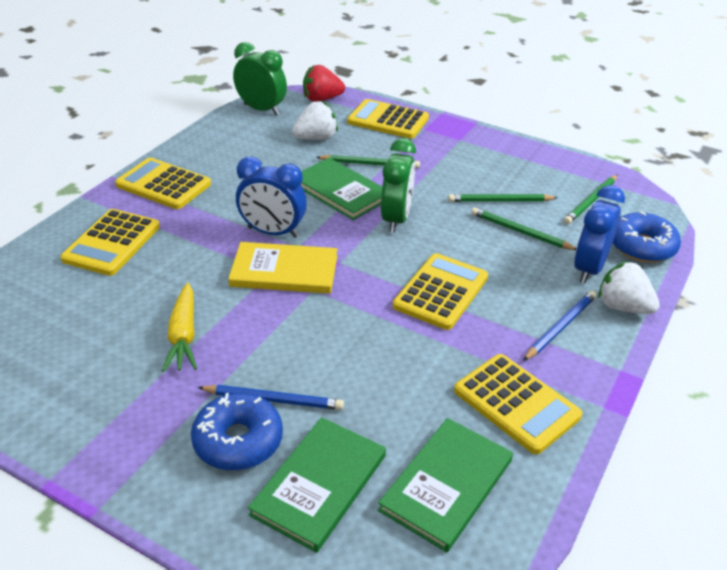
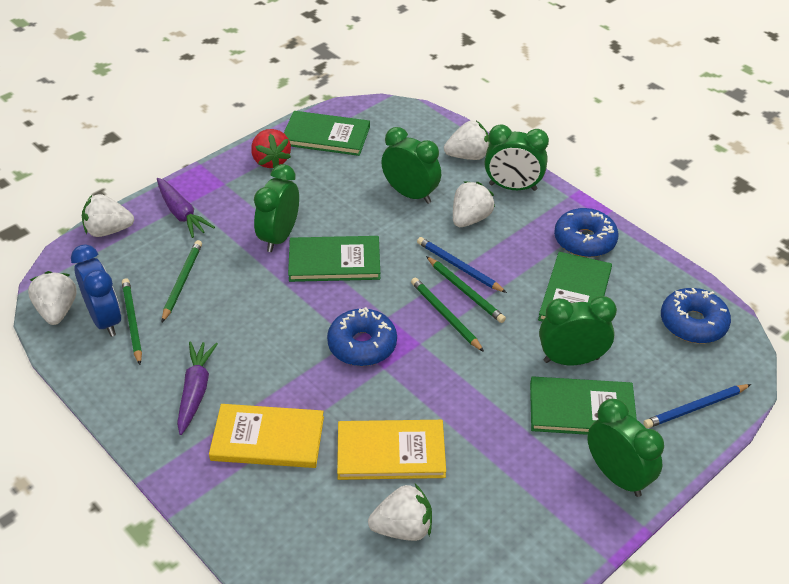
blue clock: [236,157,307,238] [574,185,625,283] = 2 -> [71,244,121,337] = 1
blue donut: [191,393,283,470] [613,212,681,263] = 2 -> [327,307,397,366] [554,208,619,257] [661,288,731,343] = 3
green book: [248,417,386,553] [301,158,382,220] [378,418,513,552] = 3 -> [284,111,370,156] [288,236,380,282] [530,377,637,435] [538,252,612,322] = 4
green clock: [233,42,287,115] [381,138,416,233] = 2 -> [254,164,299,252] [381,127,441,204] [485,124,549,191] [539,296,617,365] [587,399,664,497] = 5
purple carrot: none = 0 -> [157,178,215,238] [177,342,218,435] = 2
white strawberry: [292,101,338,140] [598,261,660,314] = 2 -> [28,271,77,325] [82,194,134,237] [368,484,432,541] [444,121,490,160] [453,181,495,227] = 5
yellow book: [228,242,337,294] = 1 -> [209,404,324,468] [337,420,446,480] = 2
yellow calculator: [60,209,160,276] [115,158,211,209] [347,99,429,139] [393,253,488,330] [454,354,582,454] = 5 -> none = 0
yellow carrot: [162,283,197,372] = 1 -> none = 0

